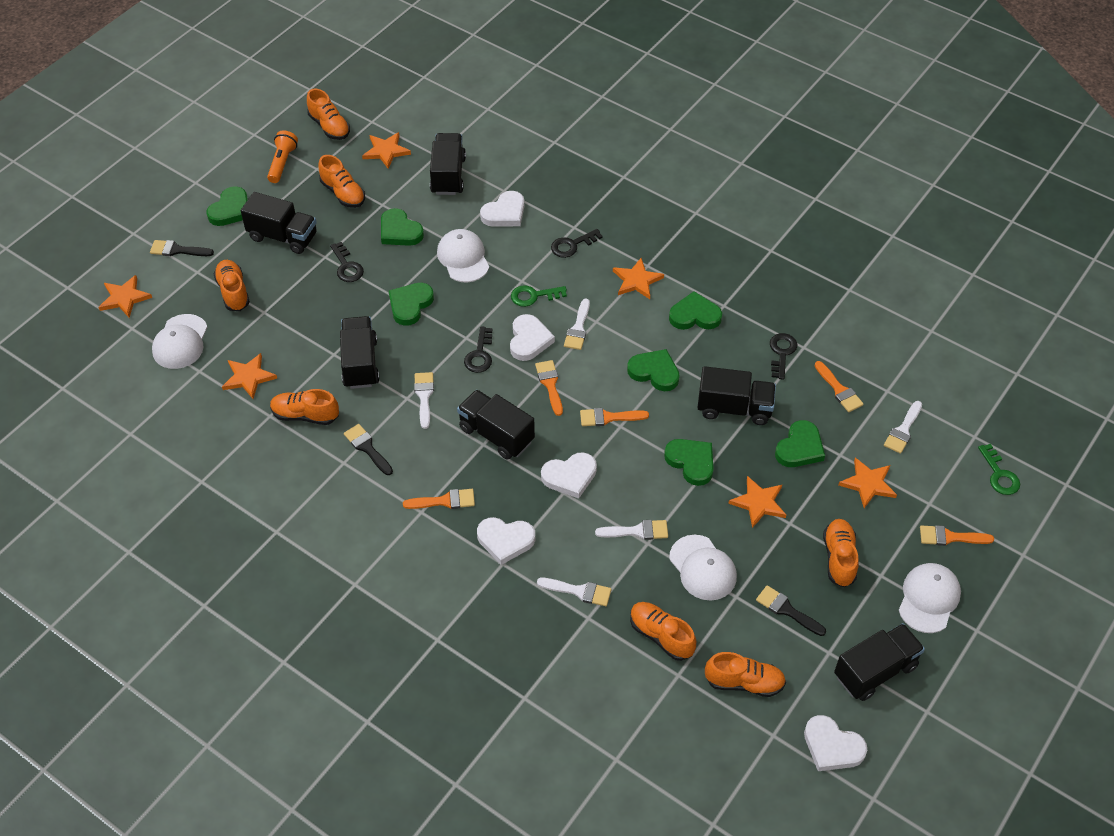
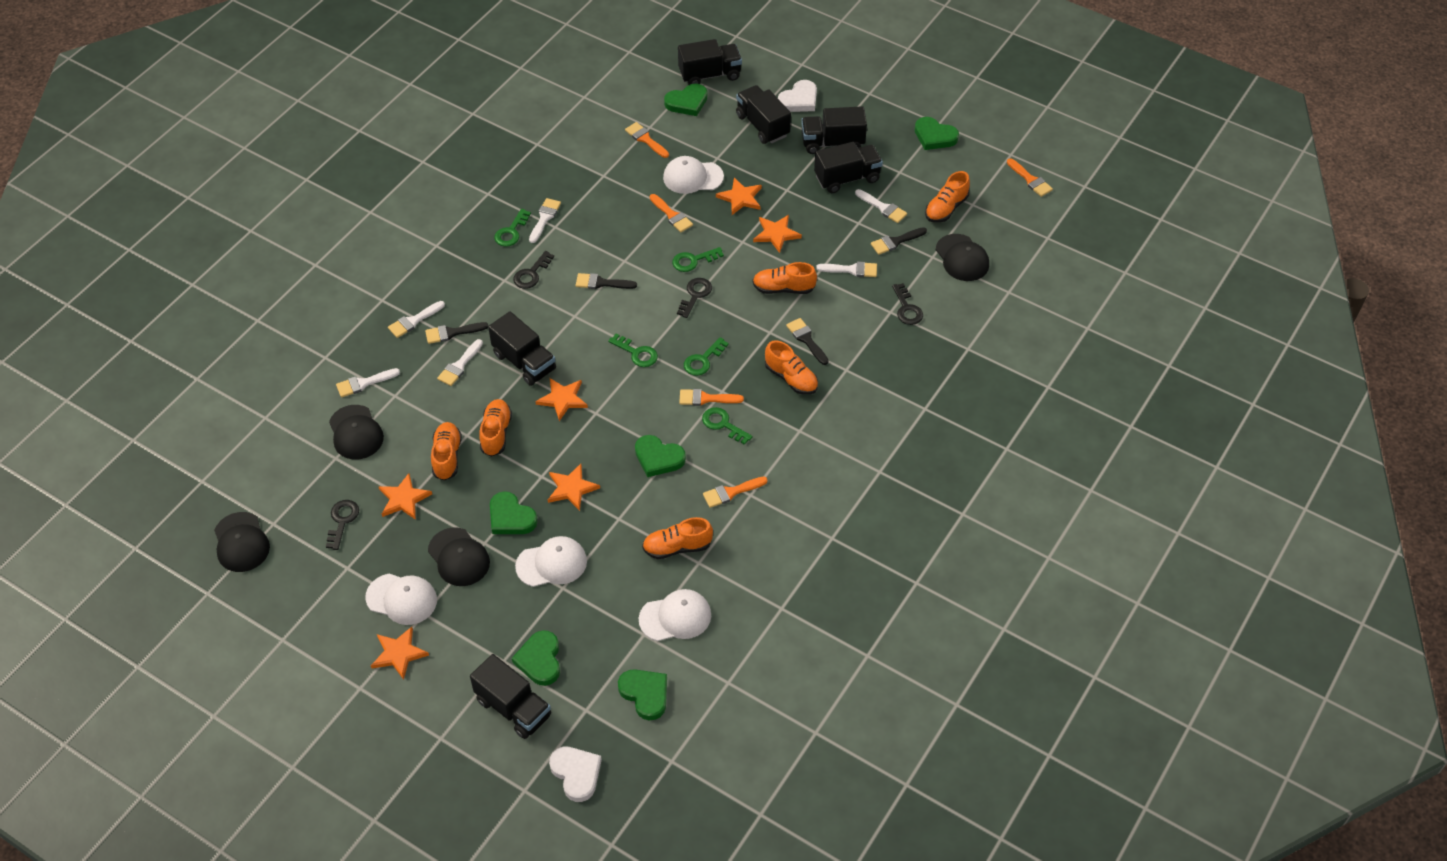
black brush: [150,240,214,256] [344,424,393,475] [756,585,826,636] = 3 -> [425,322,488,344] [576,273,637,289] [786,318,829,365] [871,227,927,255] = 4
black cap: none = 0 -> [214,512,270,572] [329,405,384,460] [428,527,490,586] [936,234,989,281] = 4
green heart: [207,186,248,226] [381,208,424,246] [389,283,434,326] [627,349,680,391] [664,439,714,486] [669,291,722,330] [775,420,825,467] = 7 -> [490,491,538,534] [512,630,560,686] [618,669,667,720] [635,435,686,477] [664,84,708,116] [915,117,959,150] = 6
green key: [511,285,567,307] [978,444,1020,495] = 2 -> [494,209,531,247] [608,334,658,367] [672,247,724,272] [684,337,729,376] [702,407,753,445] = 5
orange flashlight: [267,130,298,183] = 1 -> none = 0
orange shoe: [213,260,250,311] [270,389,339,425] [307,89,350,140] [318,155,365,208] [630,602,696,661] [705,652,786,697] [823,519,859,588] = 7 -> [431,422,462,481] [479,399,512,457] [642,517,713,559] [753,262,817,294] [765,340,818,395] [925,171,970,223] = 6
white brush: [414,372,434,429] [537,578,611,606] [564,299,590,350] [595,520,668,540] [884,401,922,454] = 5 -> [336,368,400,397] [388,301,445,338] [437,339,483,386] [529,198,561,243] [816,261,877,277] [855,189,907,223] = 6
white heart: [477,517,535,565] [480,191,524,227] [510,314,555,361] [541,452,597,499] [804,715,867,771] = 5 -> [549,747,602,802] [778,80,817,112] = 2

